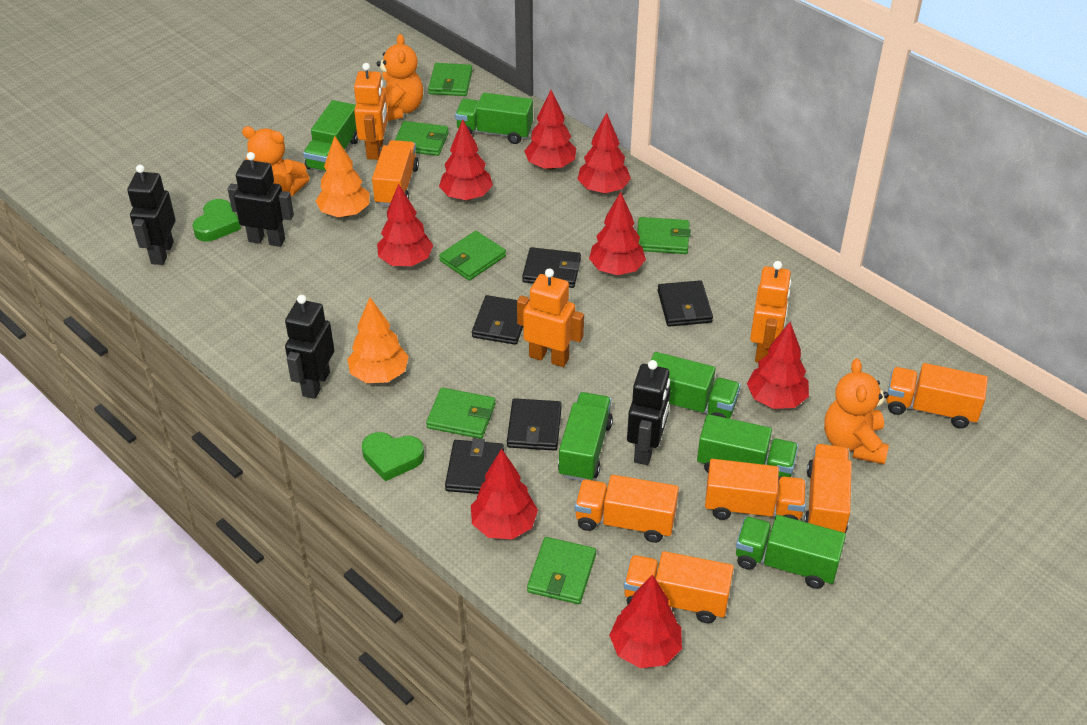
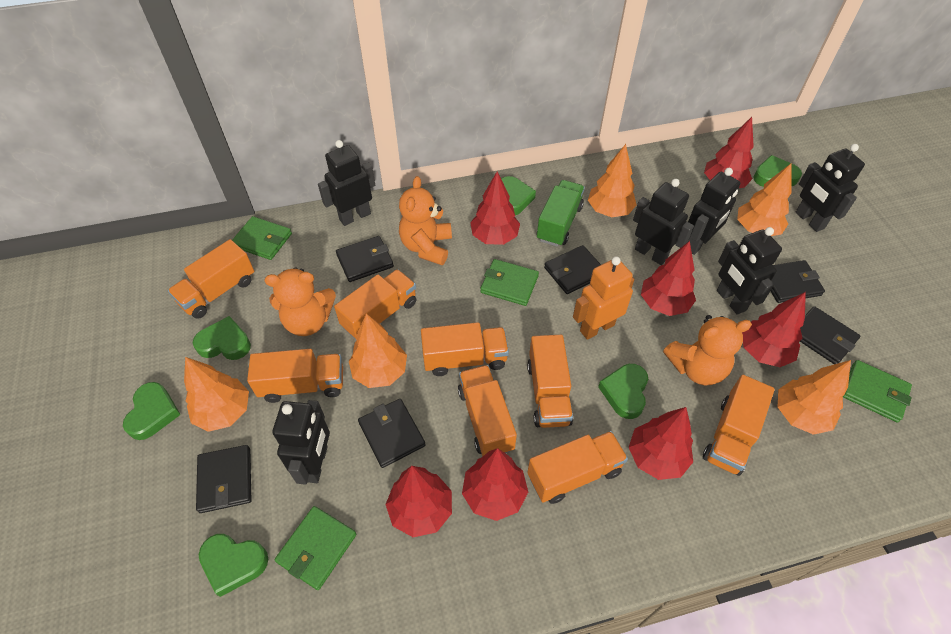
black robot: [127,165,176,265] [228,152,294,247] [285,295,334,399] [627,360,671,465] = 4 -> [272,400,330,485] [318,140,375,226] [633,179,694,265] [688,168,740,255] [717,227,782,314] [796,144,865,232] = 6
black wallet: [445,438,504,494] [472,295,523,345] [507,398,562,451] [522,247,581,288] [657,280,713,327] = 5 -> [196,445,252,513] [336,236,394,282] [358,399,425,468] [544,245,601,294] [771,260,825,303] [800,306,860,364] = 6
green heart: [192,199,241,241] [362,432,424,481] = 2 -> [123,382,181,440] [193,316,251,360] [199,534,268,597] [501,176,536,215] [598,364,648,419] [753,155,802,187] = 6
green truck: [303,100,358,172] [455,93,533,144] [558,392,613,481] [651,352,741,419] [697,414,798,484] [736,515,846,589] = 6 -> [537,180,585,247] = 1
green wallet: [395,121,449,156] [426,388,496,439] [428,63,473,96] [439,231,506,281] [527,537,596,604] [637,217,691,254] = 6 -> [232,216,292,260] [274,506,356,590] [480,259,539,306] [843,360,912,423] = 4
orange robot: [354,63,388,160] [517,268,584,367] [750,261,791,363] = 3 -> [573,256,634,340] = 1
orange tree: [316,136,369,217] [347,297,409,383] = 2 -> [184,357,249,432] [349,313,407,388] [588,144,637,217] [737,164,792,236] [778,360,851,435] = 5
orange truck: [372,140,419,206] [575,475,679,543] [624,551,734,623] [705,459,806,520] [804,444,852,533] [886,363,988,429] = 6 -> [168,239,254,319] [247,349,343,403] [334,269,417,340] [421,322,509,376] [458,365,517,456] [527,335,573,428] [527,431,628,504] [703,375,775,476] = 8
red tree: [377,184,433,266] [439,119,493,201] [471,449,538,539] [524,90,576,170] [578,112,631,194] [589,192,646,275] [609,575,682,668] [747,322,809,409] = 8 -> [385,466,452,537] [462,448,528,521] [470,172,520,245] [628,407,693,480] [641,241,696,316] [704,117,754,188] [742,292,806,367] = 7

